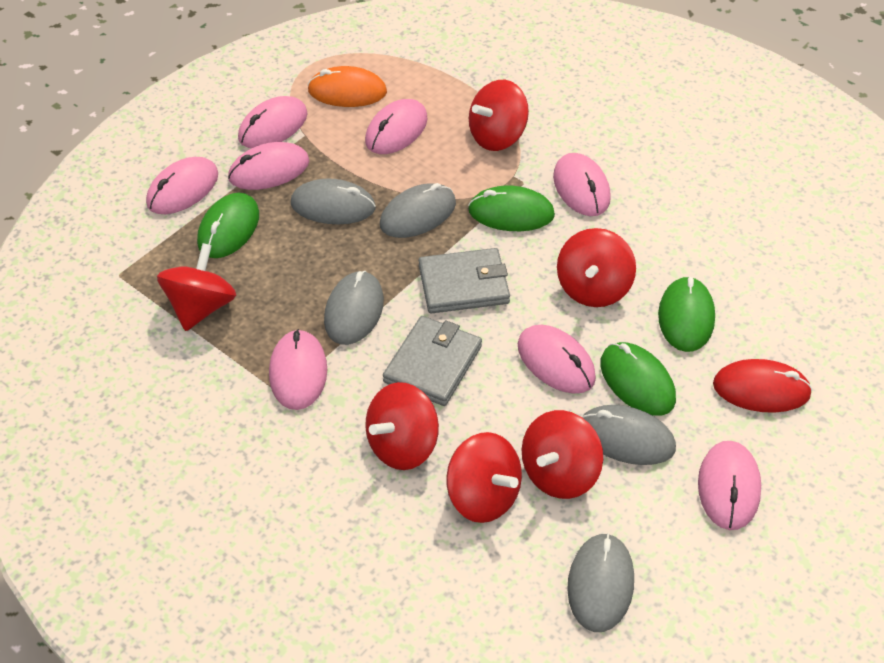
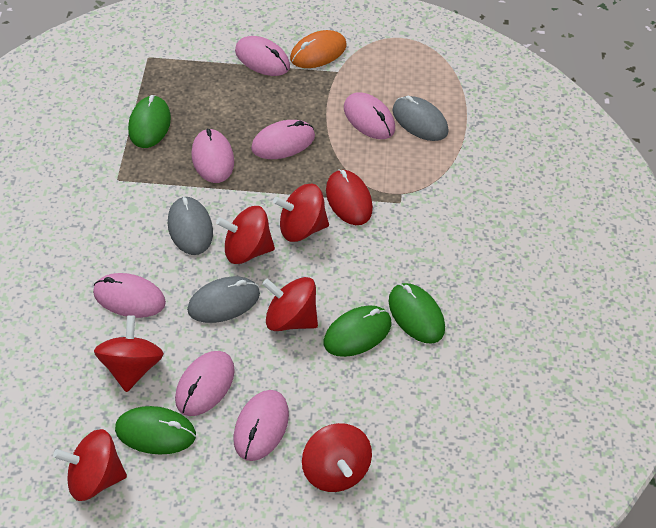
grey mouse: [291,178,376,224] [324,271,384,345] [380,183,456,238] [567,533,634,632] [582,405,676,465] = 5 -> [168,196,213,255] [187,276,260,323] [393,96,449,141] = 3
grey wallet: [383,316,482,406] [419,248,510,314] = 2 -> none = 0
pink mouse: [146,157,218,214] [228,142,309,190] [238,96,308,148] [269,329,327,410] [365,99,428,154] [518,325,596,394] [553,153,611,216] [698,441,761,530] = 8 -> [93,273,166,318] [175,351,235,416] [191,129,234,183] [233,390,289,461] [235,36,290,76] [251,120,315,159] [344,92,395,139] = 7

